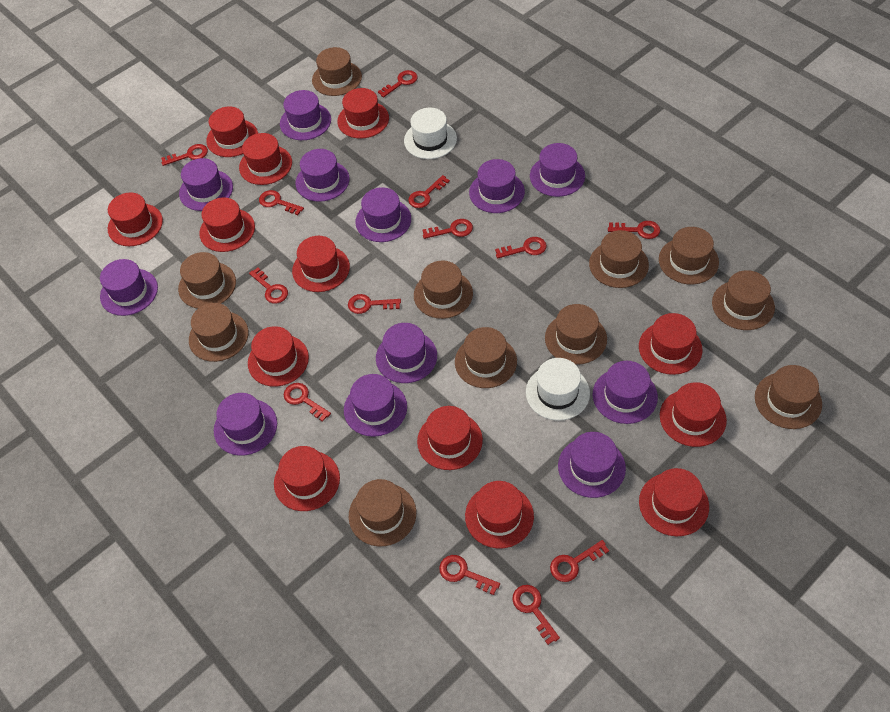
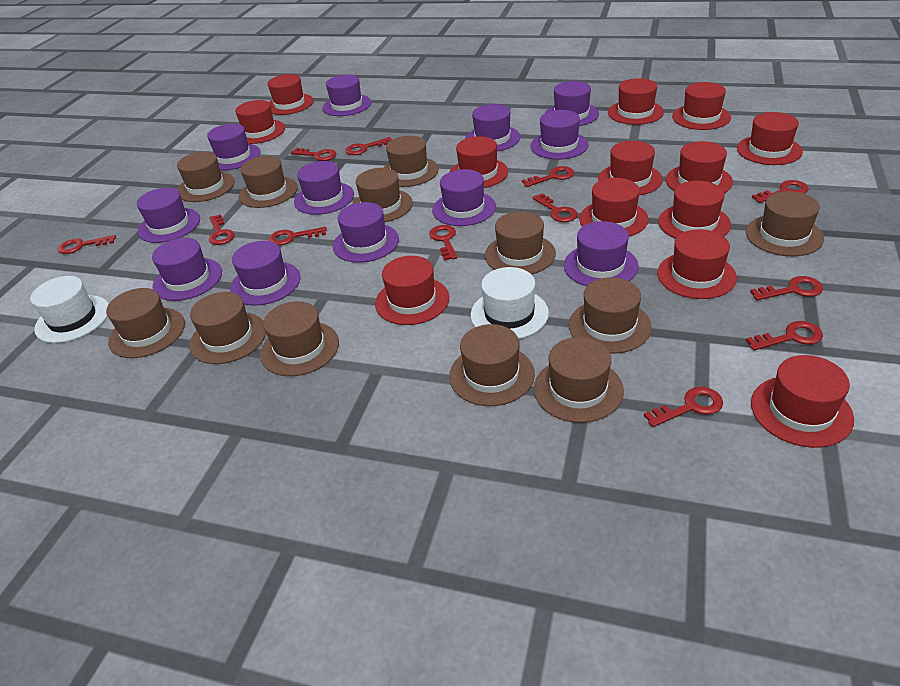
brown hat: [178,252,236,309] [189,303,249,362] [312,47,362,96] [349,479,416,546] [414,260,473,319] [455,327,517,388] [545,304,607,365] [589,230,649,288] [659,227,719,284] [712,270,775,330] [755,365,822,429] = 11 -> [106,288,185,358] [177,152,235,202] [189,292,266,364] [239,156,298,208] [260,301,339,376] [352,168,413,222] [384,136,439,187] [449,324,535,406] [485,212,556,274] [534,337,624,423] [569,277,652,353] [746,191,824,256] = 12
red key: [161,144,208,166] [249,268,288,304] [259,190,304,215] [284,383,331,422] [348,294,401,314] [378,70,418,97] [408,175,450,208] [423,219,473,239] [439,555,500,595] [495,237,547,258] [512,585,560,645] [550,540,609,582] [608,221,660,239] = 13 -> [58,235,116,254] [209,214,235,245] [269,227,327,246] [291,148,336,161] [345,137,392,155] [429,225,457,261] [522,166,574,187] [532,193,578,222] [644,387,723,427] [746,321,823,351] [750,276,823,301] [752,180,809,203] = 12

